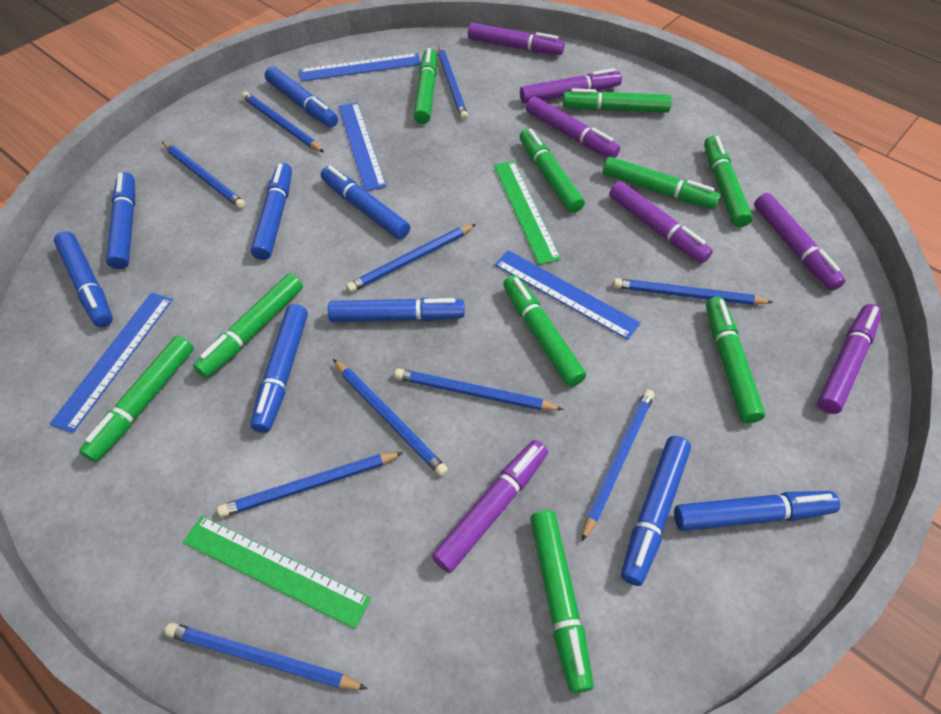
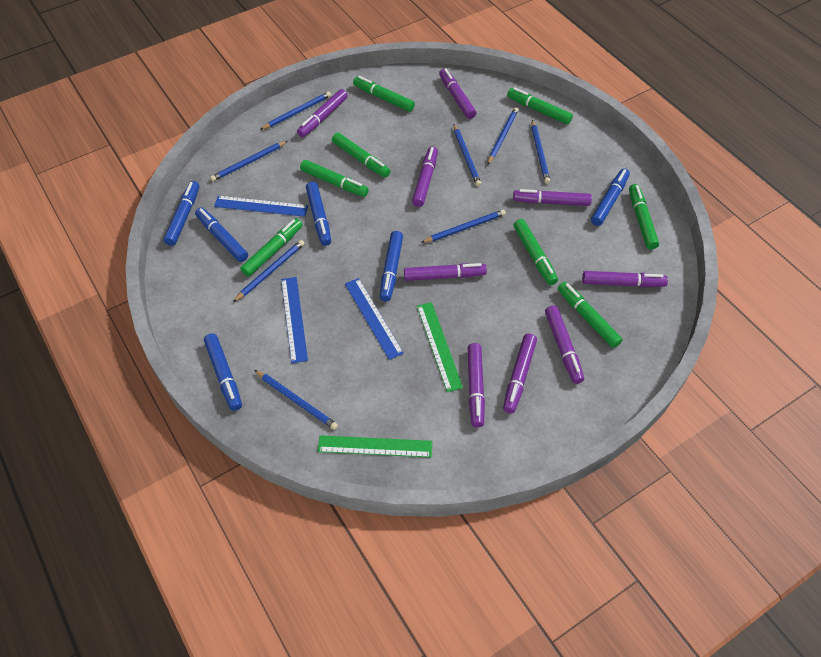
blue marker: [54,231,113,327] [106,172,135,269] [251,163,292,260] [251,304,308,433] [265,66,338,127] [321,166,410,240] [328,298,465,322] [621,436,691,586] [674,491,840,531] = 9 -> [164,181,199,246] [195,207,248,262] [204,333,242,411] [306,182,331,246] [380,231,403,302] [591,169,630,226] = 6
blue pencil: [162,142,246,209] [165,623,368,690] [217,452,403,517] [242,91,324,152] [333,359,448,476] [346,224,476,292] [394,368,564,410] [438,45,468,120] [582,389,654,542] [613,278,773,305] = 10 -> [210,141,288,181] [233,240,305,302] [255,370,338,430] [260,91,331,130] [421,210,506,243] [454,124,481,186] [487,107,518,165] [531,120,550,184] = 8
blue ruler: [50,293,173,433] [299,53,421,82] [338,102,386,191] [495,250,641,340] = 4 -> [214,196,308,217] [281,277,308,363] [345,278,404,360] = 3
green marker: [79,336,194,462] [193,273,303,378] [414,48,437,124] [503,275,586,387] [520,128,585,213] [530,510,594,693] [563,88,672,113] [603,157,721,209] [704,136,753,227] [706,297,765,423] = 10 -> [240,218,303,277] [300,160,369,197] [332,133,390,177] [353,76,415,112] [507,87,573,124] [513,219,558,285] [558,282,623,348] [629,184,659,250] = 8
purple marker: [432,440,548,573] [468,23,565,55] [520,68,622,104] [526,97,620,158] [609,181,713,263] [754,193,845,291] [817,304,882,414] = 7 -> [297,89,348,137] [404,263,487,281] [412,146,438,207] [439,68,476,119] [468,343,485,427] [503,334,537,413] [513,189,592,206] [545,305,584,384] [582,271,668,287] = 9

